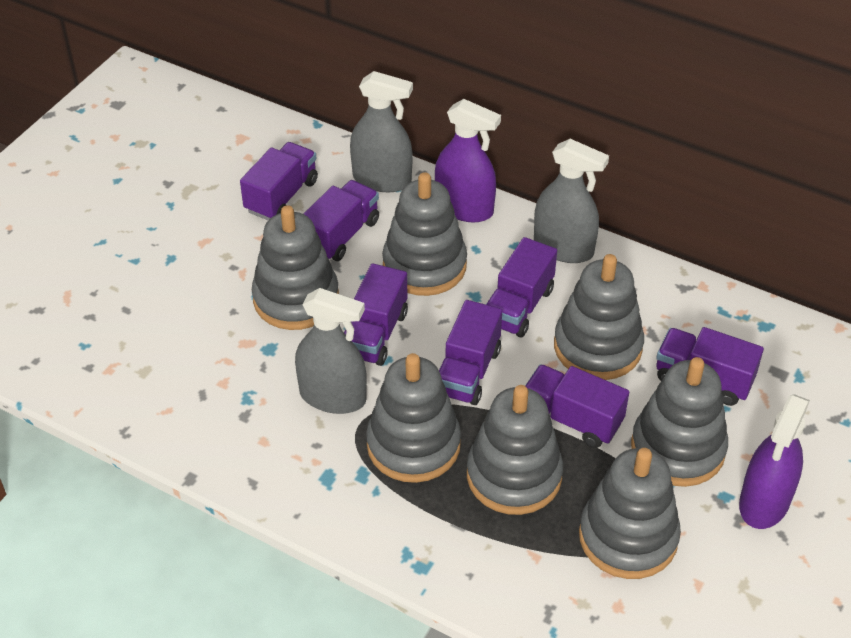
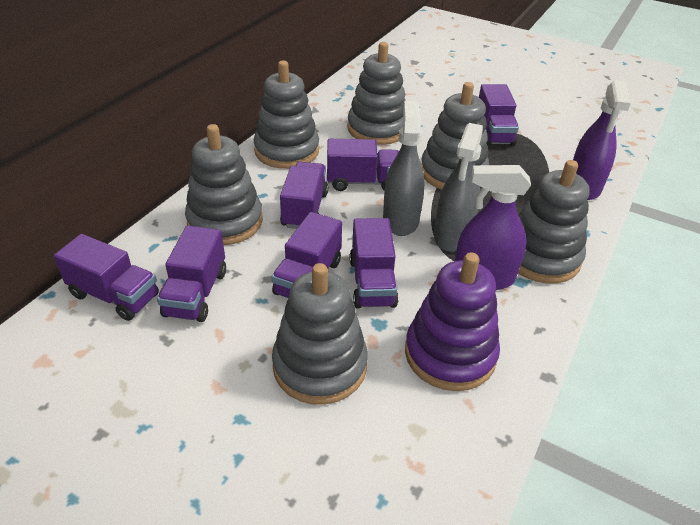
grey spray bottle: [295,288,367,414] [350,71,413,192] [534,139,609,263] = 3 -> [383,101,425,236] [434,123,483,252] = 2
grey stacking toy: [252,205,339,330] [366,353,461,483] [382,172,467,296] [467,385,563,515] [554,254,644,380] [579,448,681,579] [631,357,728,487] = 7 -> [185,124,263,245] [254,60,319,169] [272,263,368,405] [347,42,406,145] [421,82,489,190] [518,160,590,283] = 6
purple stacking toy: none = 0 -> [405,253,500,391] = 1

